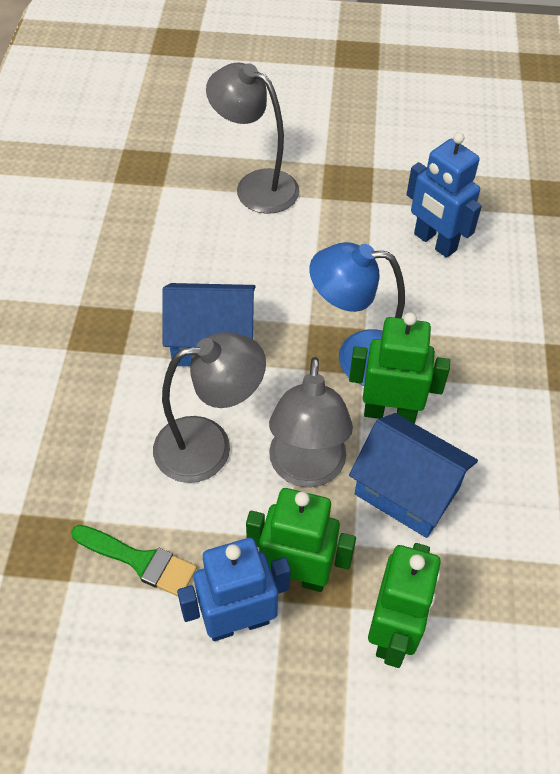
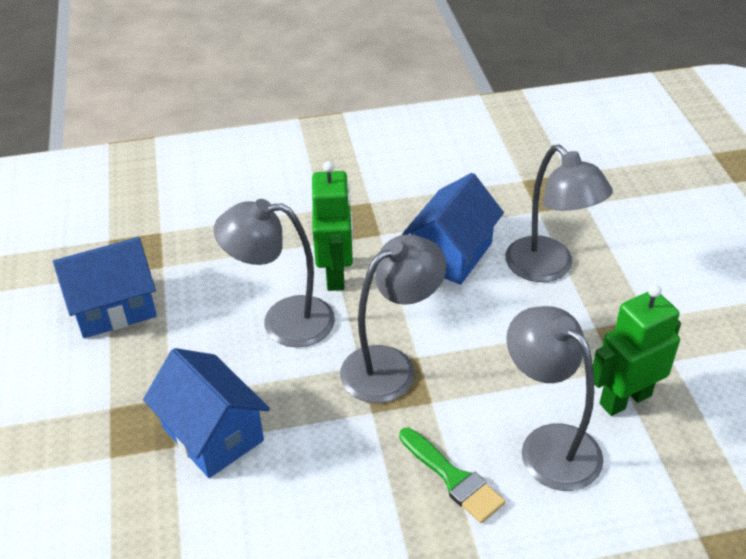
blue house: [162,283,256,366] [349,413,478,538] = 2 -> [53,237,157,338] [143,348,270,478] [402,173,504,285] = 3
blue lamp: [309,242,405,386] = 1 -> none = 0
blue robot: [177,538,291,641] [407,132,482,258] = 2 -> none = 0
green robot: [246,488,356,592] [349,312,450,423] [368,543,441,668] = 3 -> [312,161,353,291] [593,284,681,416] = 2
grey lamp: [153,332,266,483] [206,62,300,214] [269,357,353,487] = 3 -> [214,199,335,347] [340,235,447,403] [505,144,613,282] [506,306,604,491] = 4

